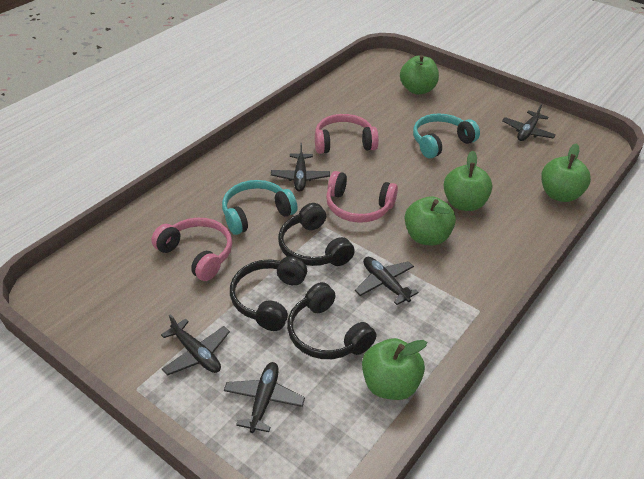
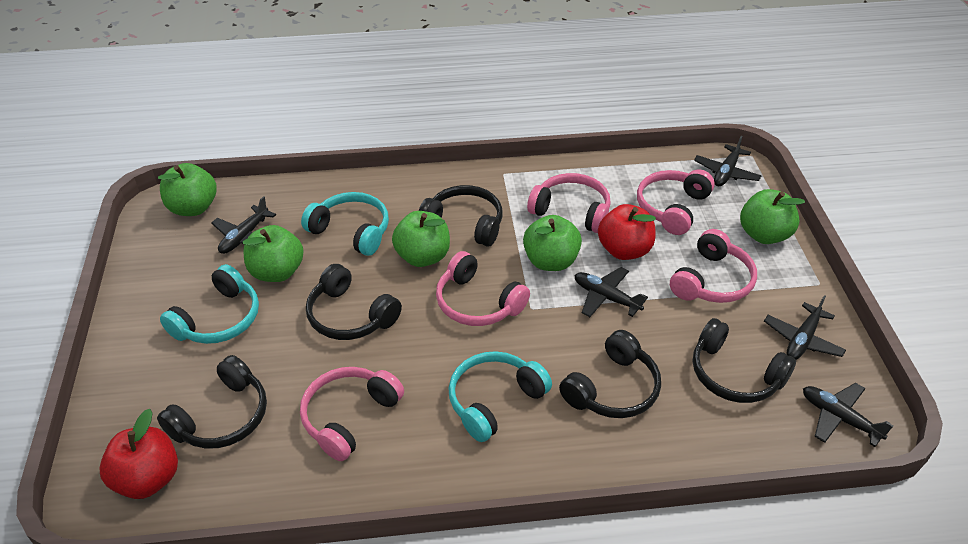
black headphones: [230,256,307,331] [278,203,355,266] [287,282,376,359] = 3 -> [157,355,267,449] [306,264,402,340] [419,185,502,247] [559,330,661,418] [693,318,796,403] = 5
pink headphones: [151,218,232,281] [315,114,379,154] [326,171,398,223] = 3 -> [300,367,404,461] [436,251,530,326] [527,173,611,233] [637,169,715,235] [670,229,757,303] = 5
red apple: none = 0 -> [99,409,178,499] [598,204,656,260] = 2
turquoise headphones: [222,180,297,235] [413,113,480,159] = 2 -> [160,264,259,344] [301,192,389,256] [448,351,552,442] = 3

